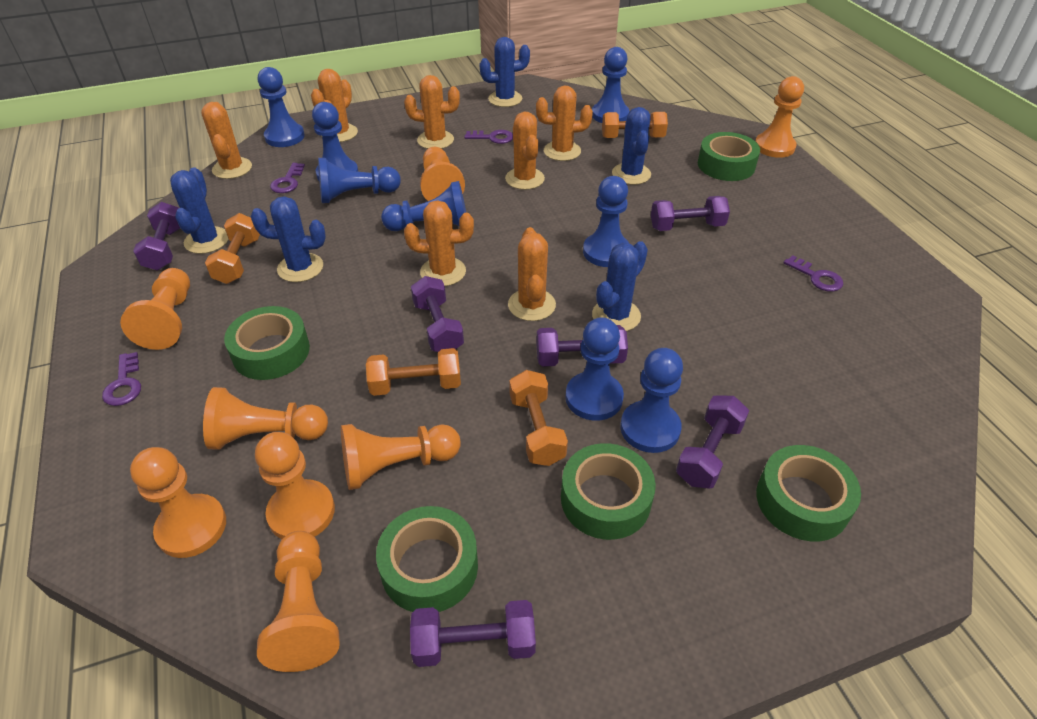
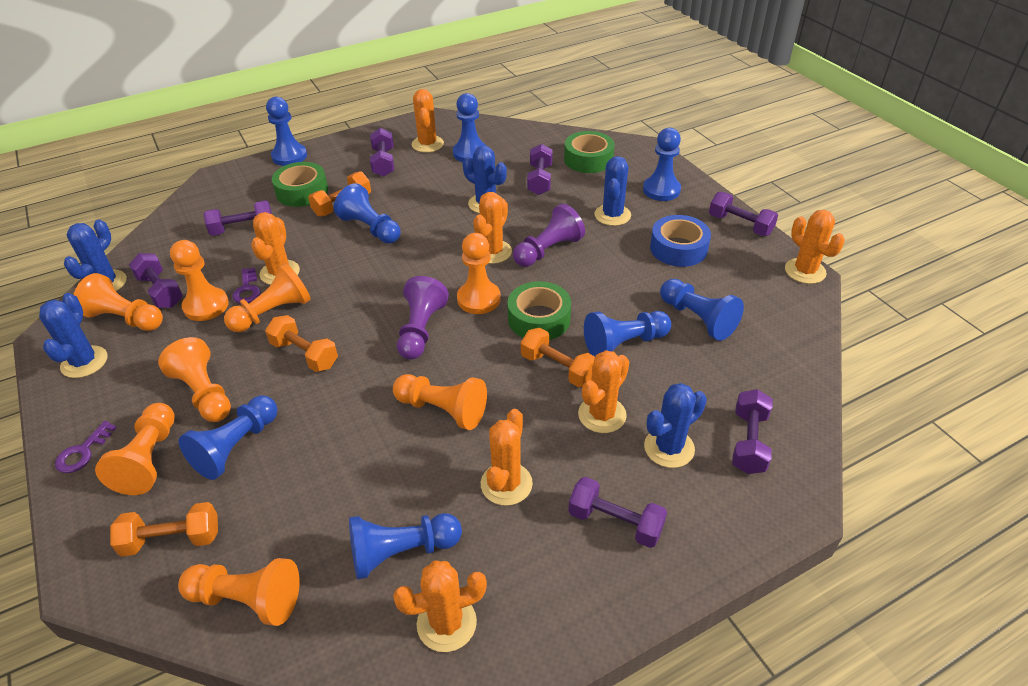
blue tape: none = 0 -> [650,215,711,267] = 1
green tape: [224,306,310,380] [376,506,478,612] [561,443,656,540] [698,132,760,181] [756,445,861,541] = 5 -> [272,162,328,207] [507,281,571,340] [564,131,615,173] = 3
purple dumbbell: [133,202,180,270] [410,600,536,667] [411,276,464,352] [536,325,628,367] [651,196,730,231] [676,395,749,489] = 6 -> [129,253,183,308] [204,200,272,236] [370,128,394,177] [527,144,553,195] [568,477,667,548] [709,192,778,236] [732,389,773,474] = 7
purple key: [102,352,141,406] [270,163,305,193] [464,130,513,144] [783,255,843,292] = 4 -> [55,421,117,473] [232,268,261,304] = 2
purple pawn: none = 0 -> [397,276,449,360] [513,204,585,267] = 2

